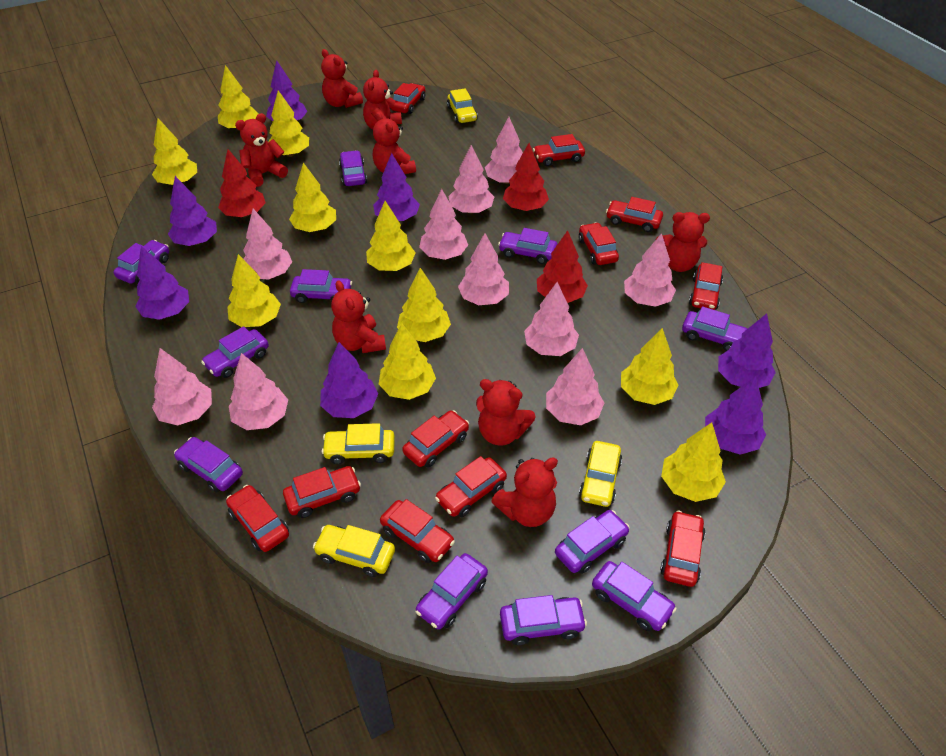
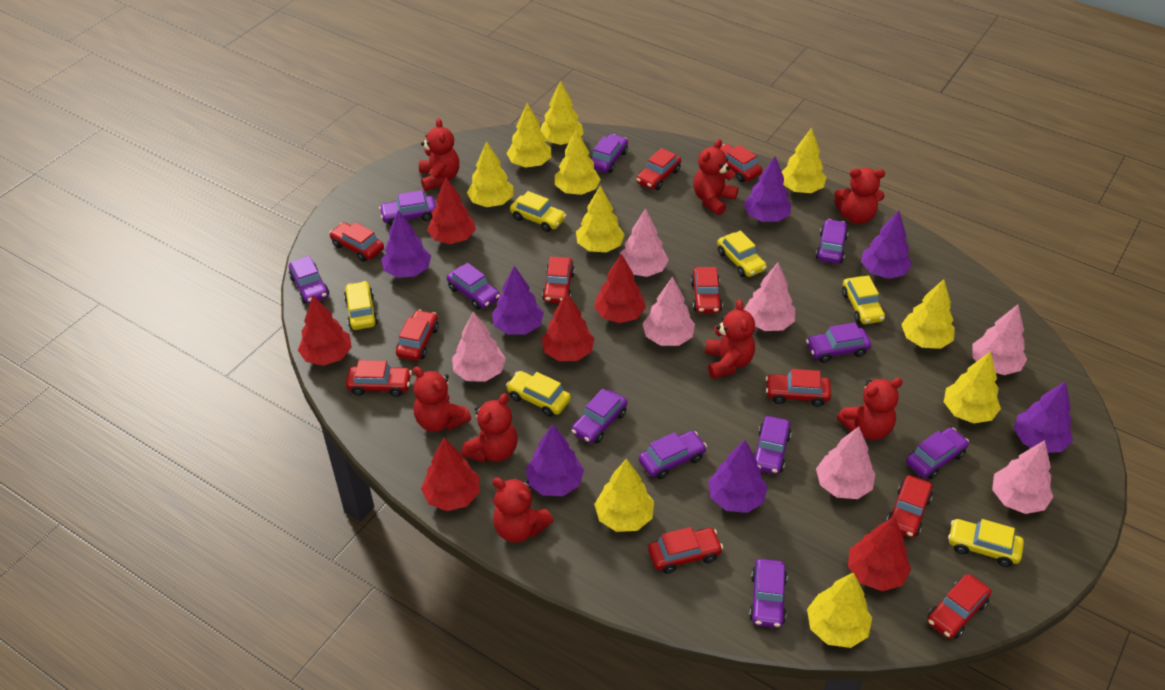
pink tree: [152,348,212,425] [229,353,288,430] [243,209,292,280] [419,189,468,260] [448,145,494,213] [458,233,509,305] [485,117,523,184] [524,282,579,356] [546,348,604,425] [624,233,676,307] = 10 -> [452,312,506,382] [620,209,669,277] [642,277,695,346] [744,263,795,331] [816,427,875,499] [972,305,1027,375] [992,440,1054,514] = 7
red tree: [218,149,266,217] [503,143,549,211] [537,230,588,303] = 3 -> [298,296,352,366] [421,438,480,511] [427,177,476,244] [541,292,594,361] [594,254,646,323] [848,516,911,591] = 6
yellow car: [313,525,395,577] [322,423,395,464] [447,88,478,124] [579,441,622,507] = 4 -> [344,281,378,330] [506,371,571,417] [510,191,566,232] [717,230,767,277] [842,275,885,324] [948,519,1024,567] = 6

